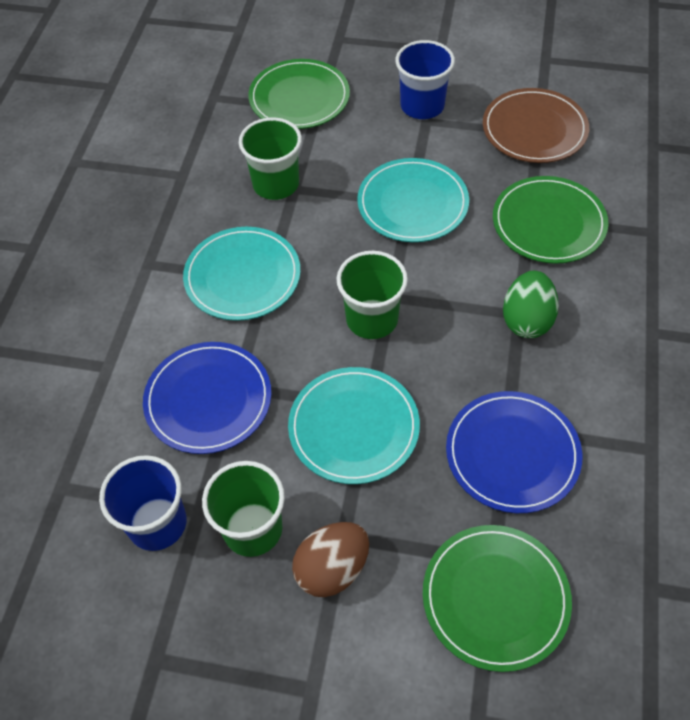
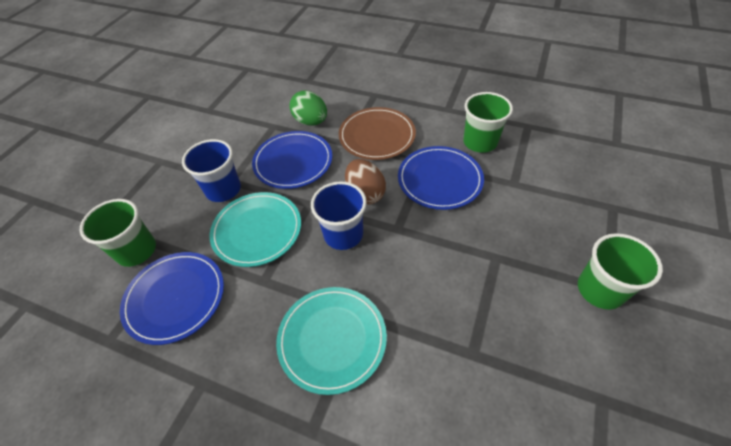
blue plate: [143,342,271,454] [446,391,582,513] = 2 -> [120,252,224,345] [252,131,332,189] [398,146,484,210] = 3
green plate: [248,59,350,129] [423,525,572,672] [493,176,608,264] = 3 -> none = 0
turquoise plate: [183,227,301,321] [288,367,420,484] [357,158,469,242] = 3 -> [210,192,301,267] [276,287,387,395] = 2

